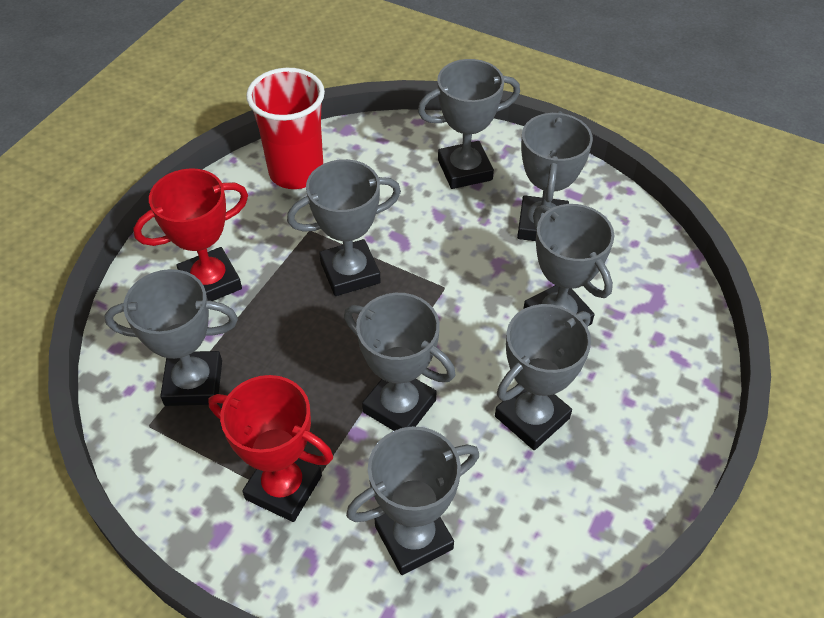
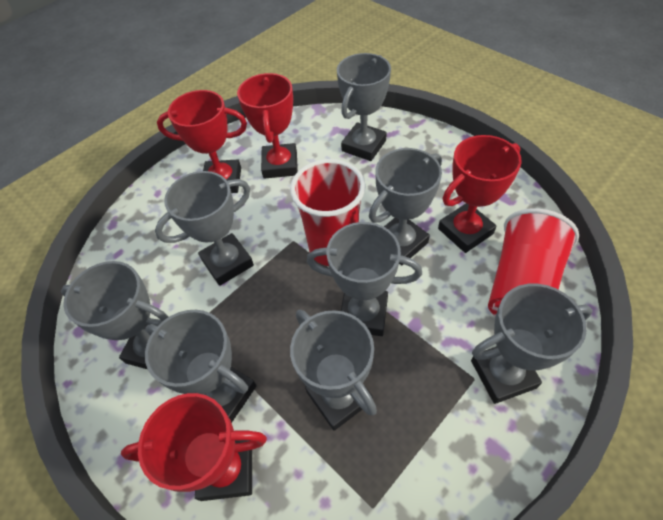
red cup: [246,68,325,189] = 1 -> [290,159,366,266] [488,209,579,317] = 2
red trophy: [133,168,248,301] [208,375,333,522] = 2 -> [121,393,267,501] [157,90,247,193] [237,73,298,179] [438,135,522,253] = 4

